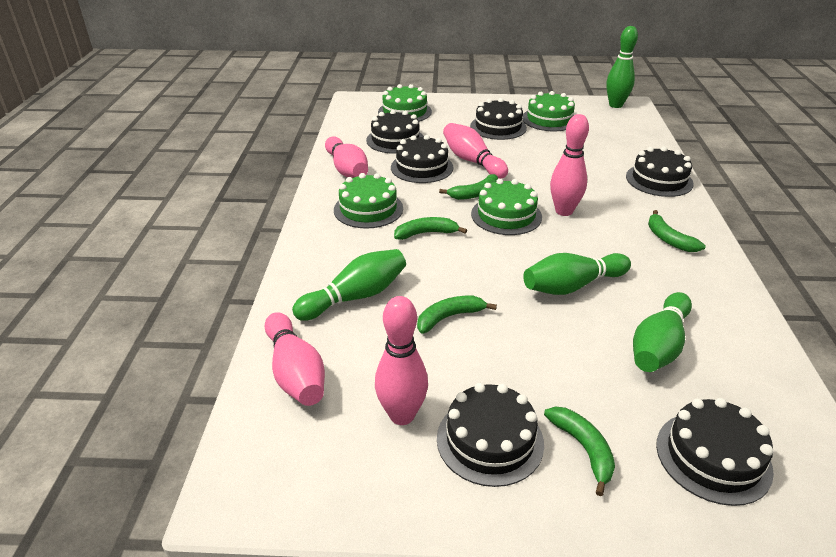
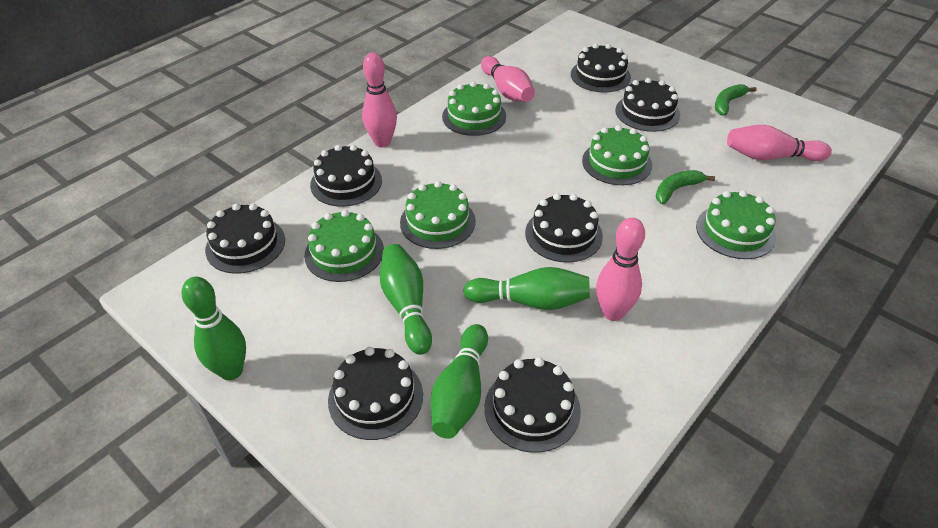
black cake: [366,110,424,154] [391,135,453,183] [437,383,544,487] [470,98,527,140] [626,146,694,197] [656,398,774,506] = 6 -> [205,203,285,274] [310,145,382,207] [328,347,423,440] [484,357,581,453] [525,193,603,262] [571,44,631,93] [615,78,680,132] = 7
green banana: [394,217,467,240] [417,296,497,334] [439,174,498,200] [544,406,615,496] [648,210,706,252] = 5 -> [656,170,715,204] [715,84,757,115] = 2
green cake: [334,173,403,229] [378,84,432,122] [471,179,542,235] [523,91,575,131] = 4 -> [304,210,384,282] [400,181,476,249] [442,82,506,136] [582,125,652,185] [696,190,776,259] = 5
pink bowling pin: [265,312,325,406] [325,136,368,178] [375,296,428,425] [443,123,508,179] [550,114,589,216] = 5 -> [362,52,397,147] [481,56,535,102] [596,218,645,321] [727,125,832,161] = 4

